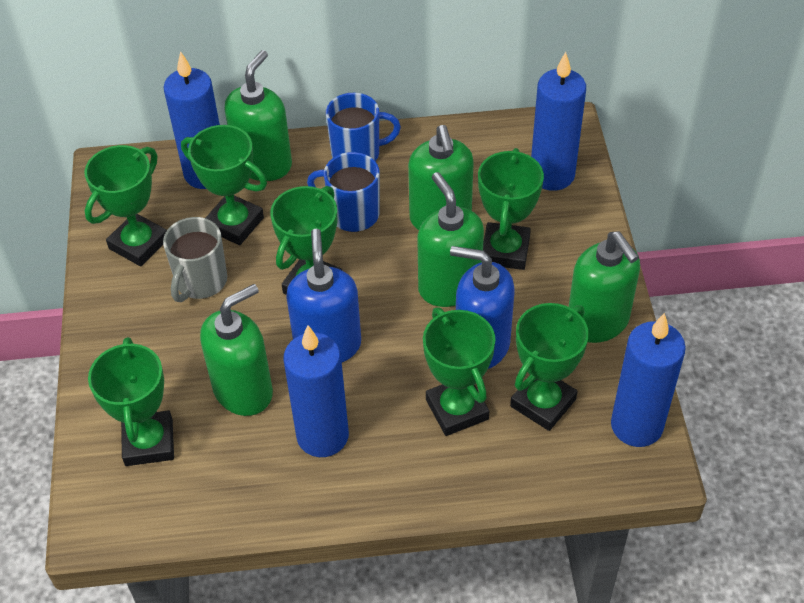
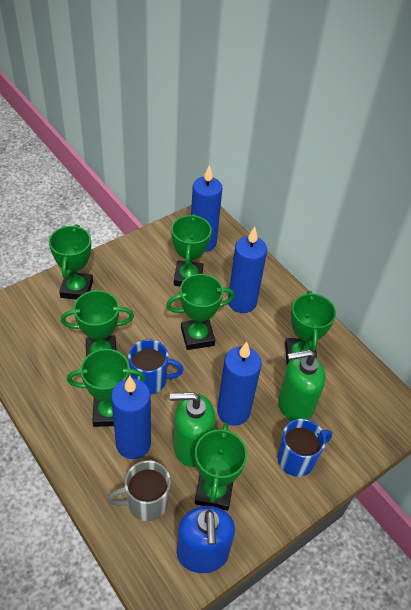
blue soap dispenser: [286,229,361,362] [450,246,514,369] = 2 -> [177,506,235,573] = 1
green soap dispenser: [200,284,273,416] [224,50,292,181] [408,125,474,230] [417,172,484,307] [569,231,640,343] = 5 -> [170,392,215,467] [278,350,326,421] = 2

